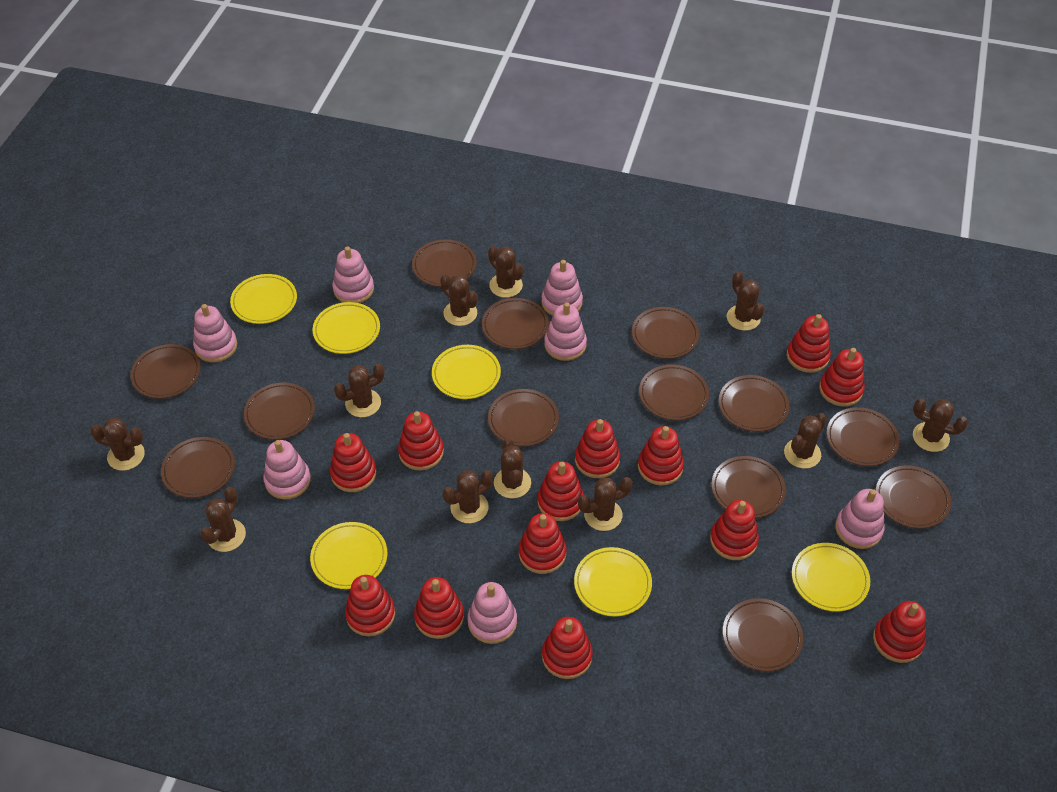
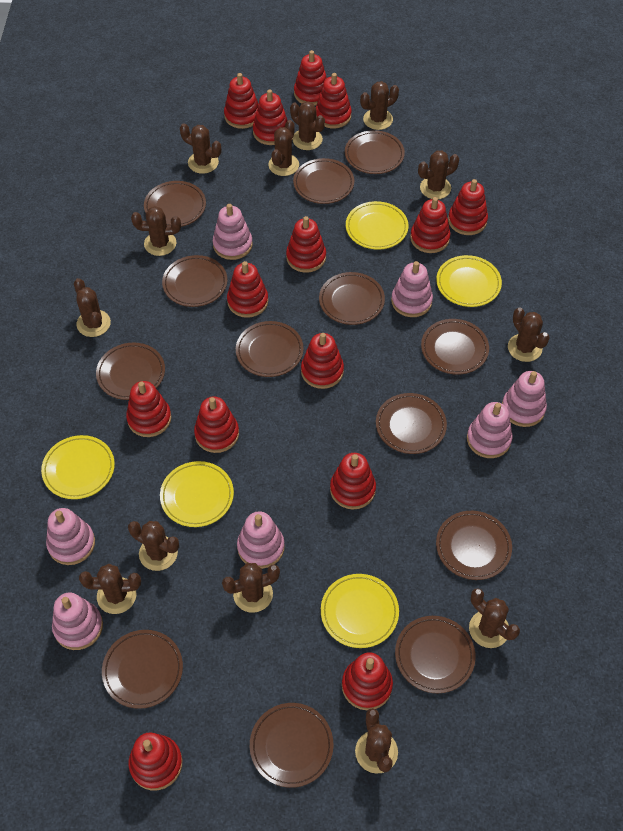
brown cactus: [90,418,145,471] [200,487,246,552] [334,363,385,417] [440,274,478,326] [443,470,493,523] [488,246,523,298] [494,438,531,498] [578,477,632,531] [727,271,765,331] [784,413,827,469] [913,398,968,452] = 11 -> [74,278,111,337] [79,564,141,614] [128,521,179,571] [131,206,181,256] [180,123,221,174] [222,563,280,613] [269,120,299,176] [290,101,325,150] [355,708,398,774] [360,81,399,130] [418,150,459,199] [469,588,520,648] [508,307,550,362] = 13
red stacking toy: [330,433,376,492] [345,575,395,637] [398,411,444,471] [414,577,464,639] [519,513,566,574] [537,461,584,521] [542,617,593,679] [575,419,620,478] [638,426,684,486] [710,500,759,560] [787,314,831,373] [819,348,865,407] [873,601,926,663] = 13 -> [126,381,171,437] [129,732,182,790] [194,397,239,453] [224,73,258,129] [227,261,268,318] [253,89,288,145] [286,216,326,273] [294,50,327,106] [301,333,344,389] [316,73,352,128] [330,453,376,509] [342,652,393,710] [410,197,450,253] [448,179,488,235] = 14
yellow plate: [230,274,297,324] [310,522,387,589] [313,302,380,354] [432,345,501,399] [574,547,652,617] [792,543,870,612] = 6 -> [41,435,115,499] [160,461,234,527] [321,574,399,648] [346,201,408,250] [436,255,502,307] = 5

